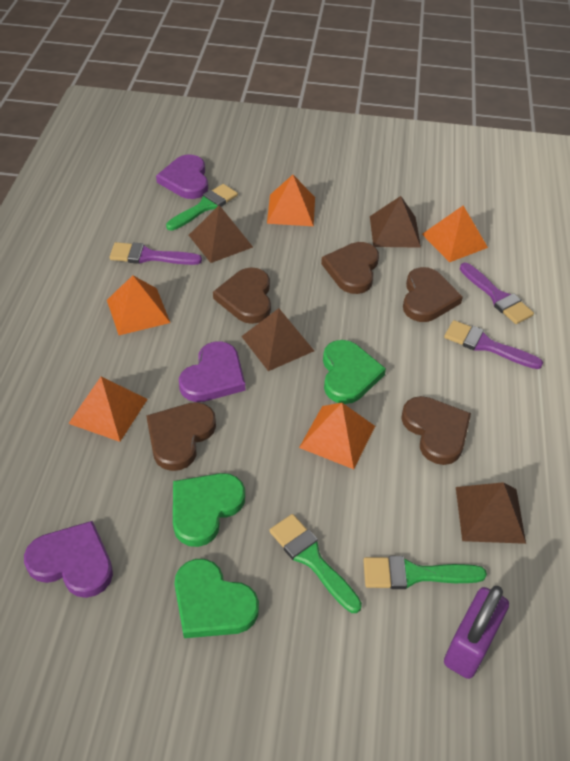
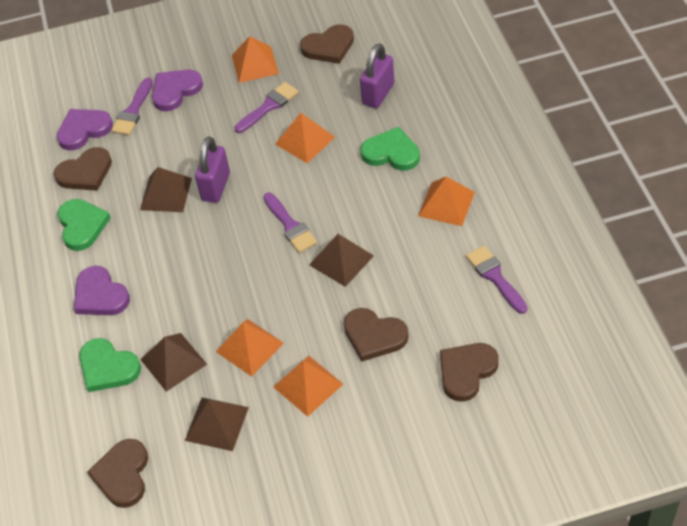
green brush: [166,184,238,231] [269,514,362,613] [363,556,487,589] = 3 -> none = 0
purple brush: [109,242,202,265] [444,320,543,369] [460,263,534,324] = 3 -> [111,78,153,135] [234,82,299,133] [263,193,317,253] [466,246,527,314] = 4
purple padlock: [444,586,509,679] = 1 -> [195,136,230,203] [360,43,394,108] = 2

